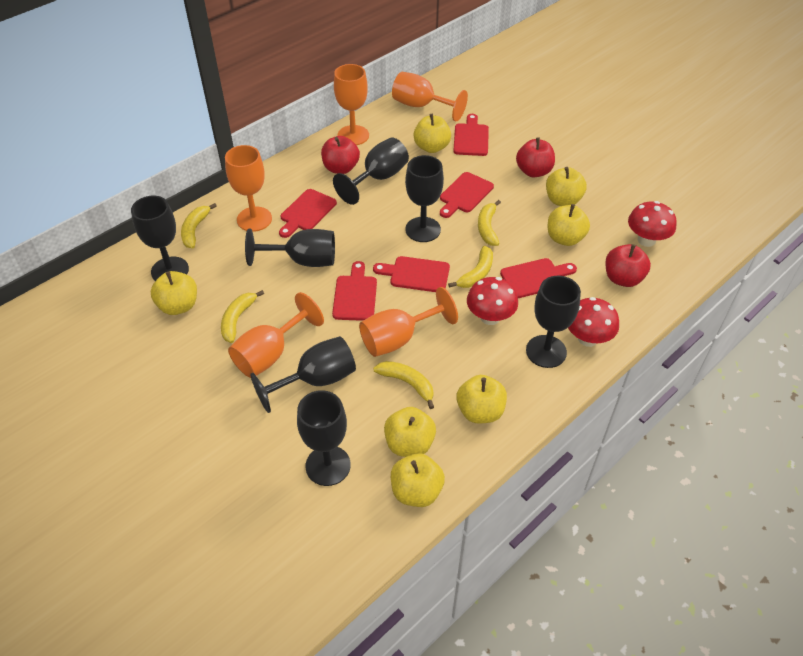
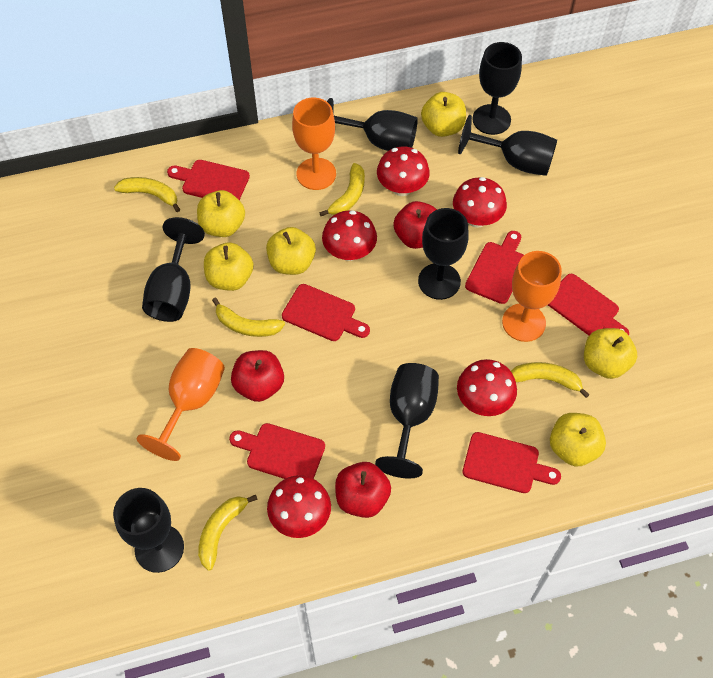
orange goblet: [225,145,272,232] [228,292,324,378] [334,64,369,145] [359,287,458,357] [392,72,468,121] = 5 -> [137,348,225,461] [292,97,336,190] [502,251,562,342] = 3
red mushroom: [467,277,518,325] [568,297,619,347] [628,201,676,247] = 3 -> [267,475,331,538] [322,210,377,261] [377,146,430,196] [453,177,507,228] [457,359,517,416] = 5
yellow apple: [150,271,197,315] [384,407,436,457] [391,453,445,507] [413,114,451,153] [457,375,507,424] [546,167,587,206] [548,204,590,246] = 7 -> [197,190,245,237] [204,242,253,291] [266,227,316,275] [421,92,466,137] [550,413,606,466] [584,328,637,379] = 6

